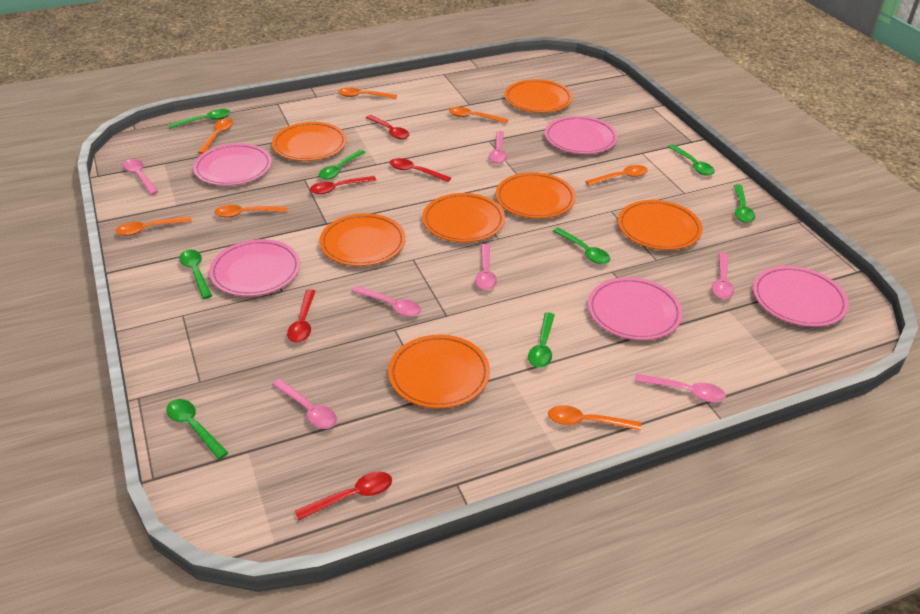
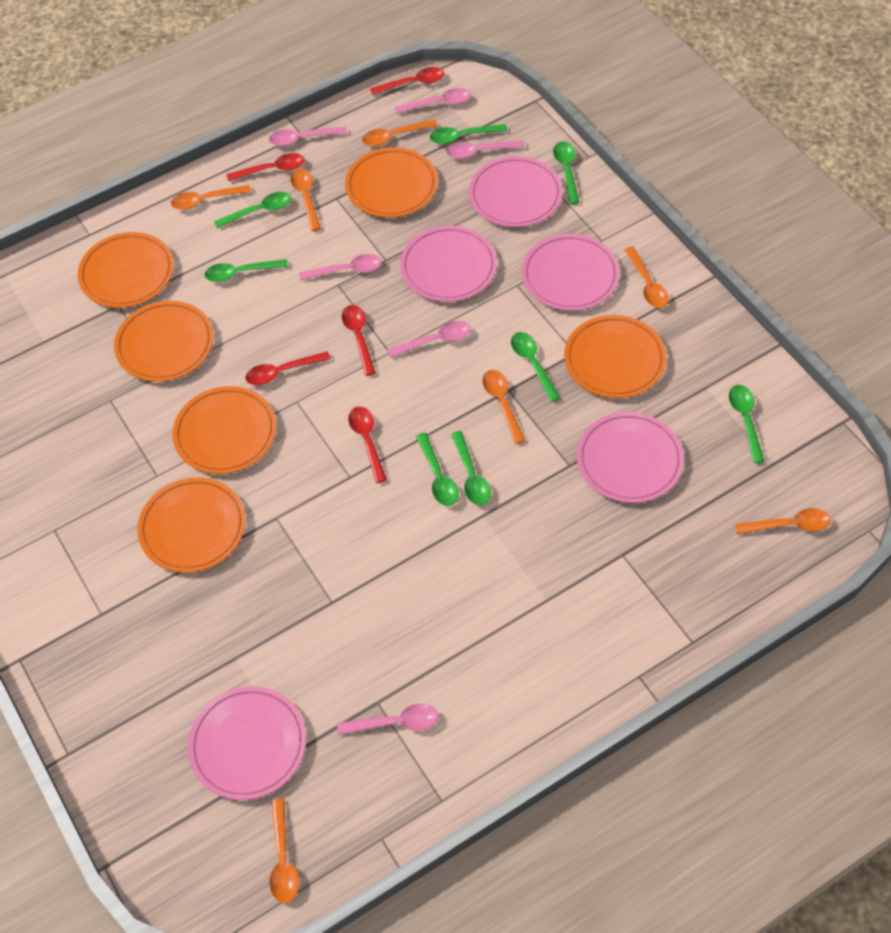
orange plate: [272,122,347,161] [319,213,406,266] [388,335,490,409] [422,193,505,242] [495,172,576,219] [504,79,573,113] [618,200,703,250] = 7 -> [78,232,174,308] [114,301,214,382] [137,477,246,573] [172,386,276,474] [345,147,438,218] [564,315,666,398] = 6
pink spoon: [123,159,159,195] [272,379,337,429] [351,286,421,317] [475,244,497,290] [489,131,507,163] [635,374,726,402] [712,253,734,299] = 7 -> [269,126,347,146] [299,254,382,280] [337,704,438,735] [387,321,471,358] [395,88,470,114] [446,140,525,159] = 6

